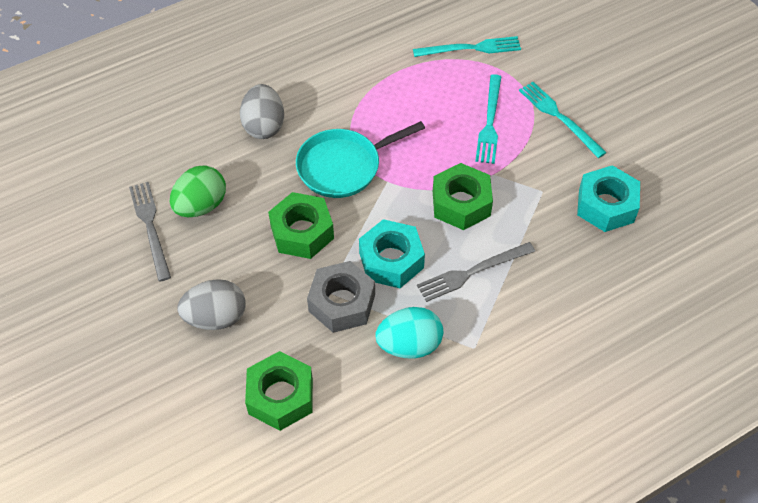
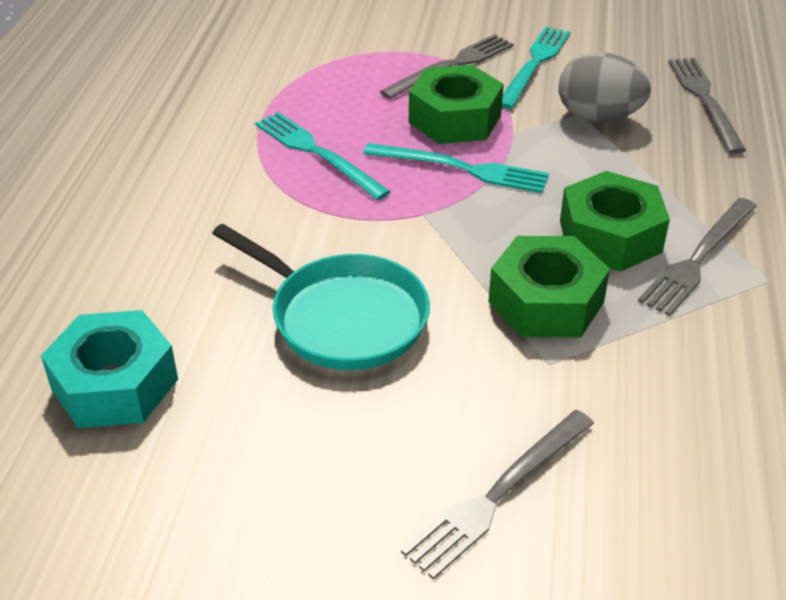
green egg: [170,165,226,217] = 1 -> none = 0
grey egg: [177,279,245,330] [240,84,284,139] = 2 -> [559,52,651,122] = 1
grey fork: [129,182,171,281] [417,242,535,302] = 2 -> [380,34,514,99] [401,410,594,580] [638,198,756,316] [668,58,746,154] = 4
grey nut: [307,261,375,333] = 1 -> none = 0
turquoise egg: [375,307,443,359] = 1 -> none = 0
turquoise nut: [359,219,425,288] [577,165,640,232] = 2 -> [41,310,178,428] = 1

